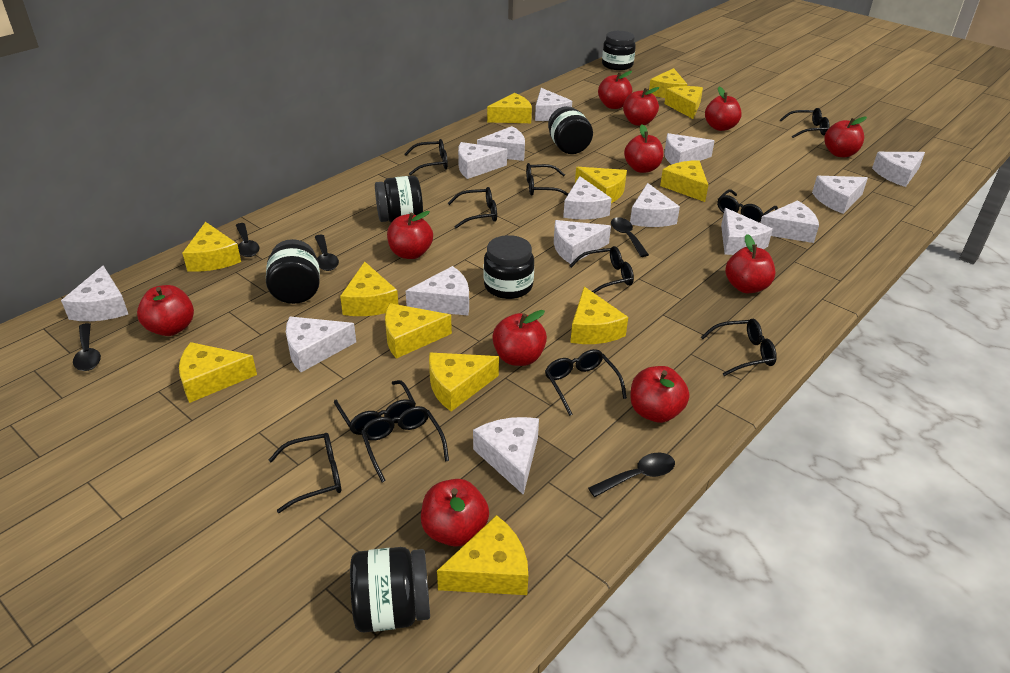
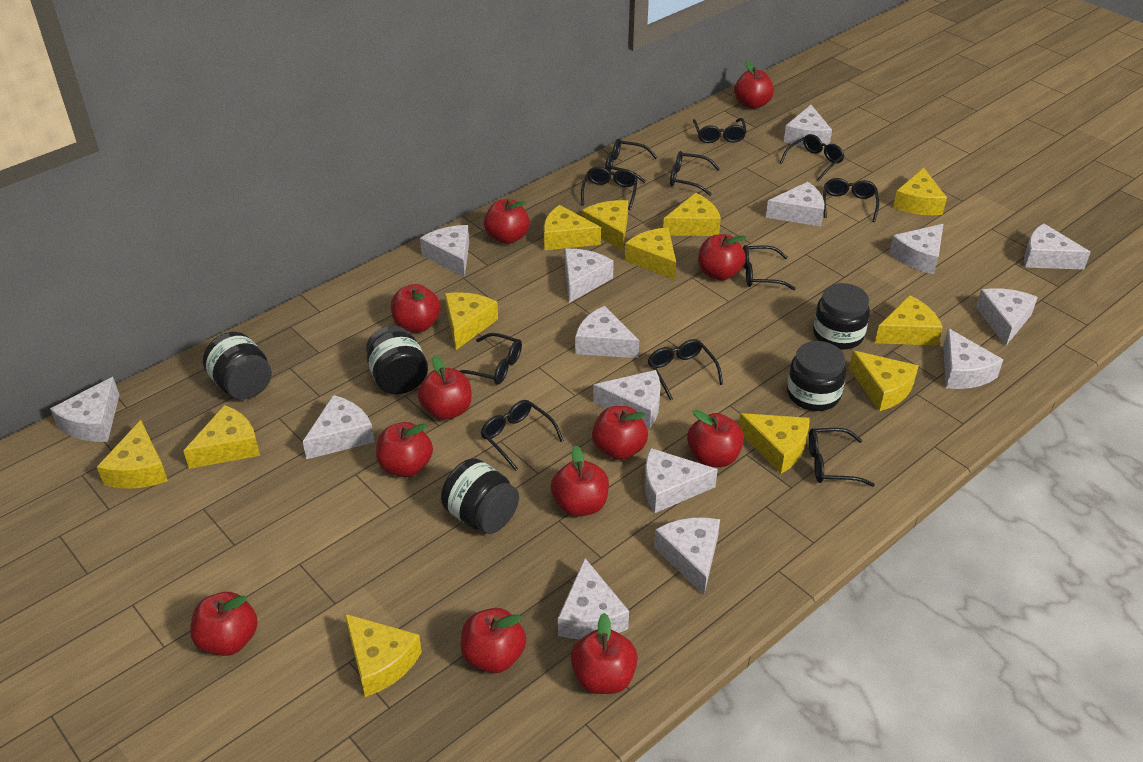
black jar: [266,239,320,304] [350,547,430,632] [375,176,423,223] [484,235,534,299] [548,106,593,154] [602,31,636,70] = 6 -> [203,332,272,400] [366,326,428,394] [441,458,519,534] [787,341,846,411] [813,283,870,350] = 5
black spoon: [73,323,101,371] [236,223,260,257] [315,235,339,271] [588,452,675,497] [611,217,649,257] = 5 -> none = 0
red apple: [137,285,194,336] [387,211,433,259] [421,479,489,547] [492,310,547,366] [598,71,632,109] [623,87,659,126] [624,124,663,173] [630,366,689,423] [705,86,742,131] [725,234,775,293] [824,117,867,157] = 11 -> [190,592,258,656] [376,422,433,477] [391,284,441,332] [418,355,472,420] [461,608,526,673] [484,199,530,244] [551,446,609,516] [571,613,638,694] [592,406,648,460] [687,410,744,467] [698,234,746,281] [734,60,774,109] = 12

